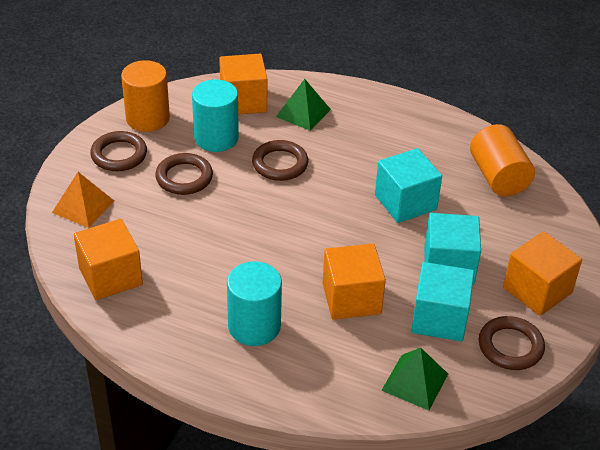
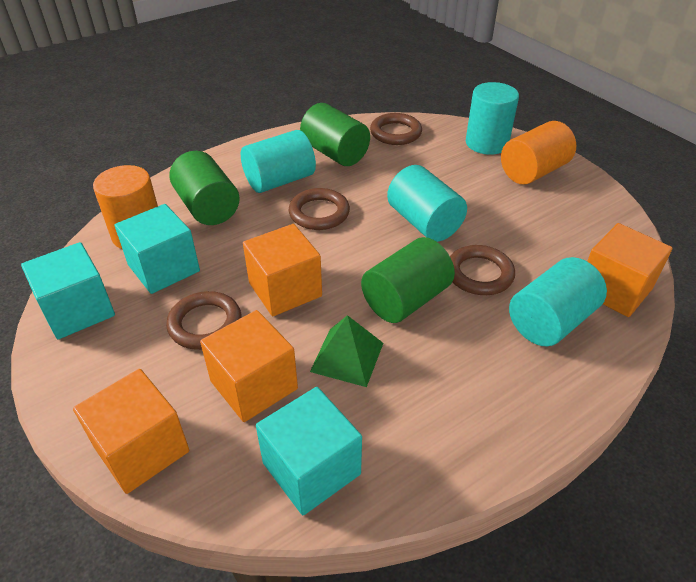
green cylinder: none = 0 -> [169,151,240,225] [300,103,370,166] [361,237,455,323] = 3
green pyramid: [276,79,331,131] [381,348,448,410] = 2 -> [310,315,383,387] = 1
orange pyramid: [52,172,114,228] = 1 -> none = 0
turquoise cylinder: [192,79,239,152] [227,261,282,346] = 2 -> [241,130,316,193] [387,165,467,242] [466,82,519,155] [509,257,607,346] = 4

